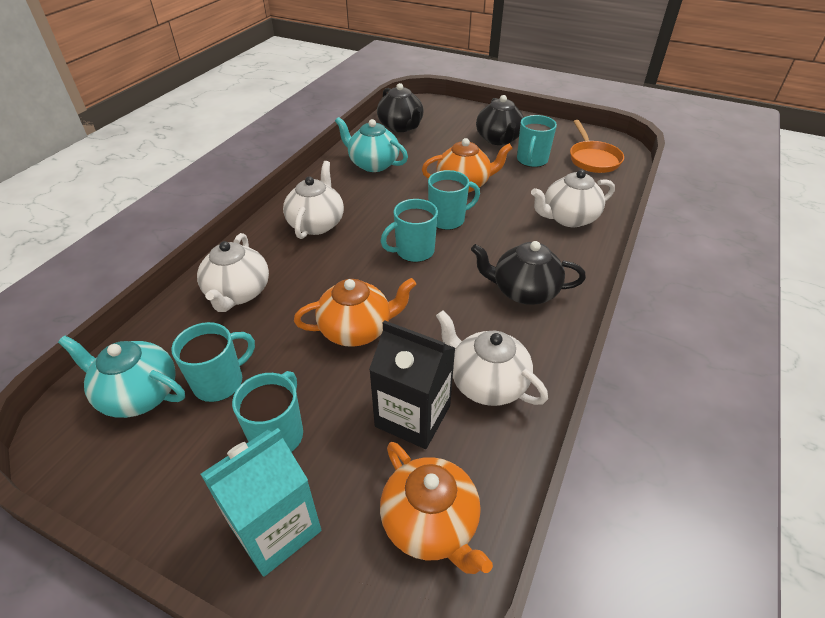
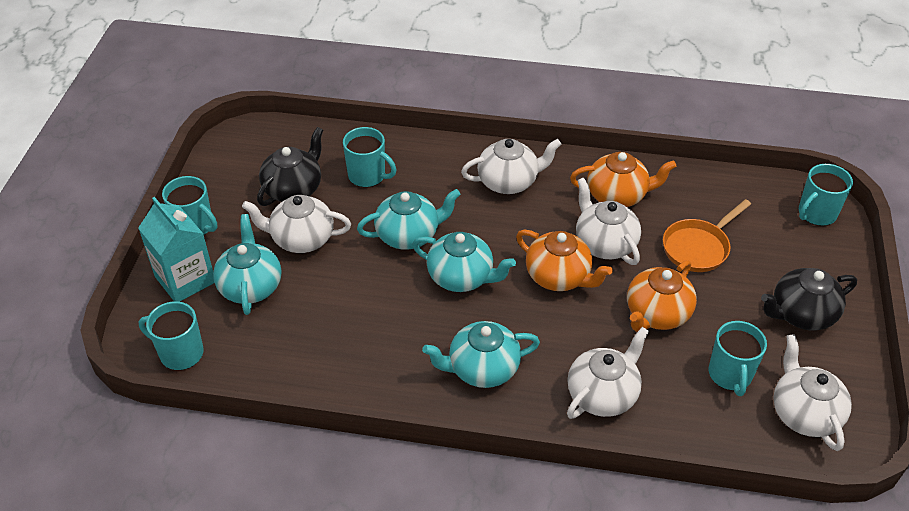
black carton: [369,320,455,449] = 1 -> none = 0
black teapot: [377,83,424,132] [471,241,586,305] [476,95,524,145] = 3 -> [257,127,323,206] [761,268,857,331] = 2
turquoise teapot: [58,335,185,418] [335,117,408,172] = 2 -> [213,214,281,315] [357,189,461,250] [412,232,516,292] [422,321,540,388] = 4
white teapot: [197,233,269,312] [283,161,344,239] [436,310,548,406] [531,170,615,227] = 4 -> [242,195,351,253] [461,139,561,194] [567,327,649,419] [576,178,641,265] [773,334,852,451] = 5

